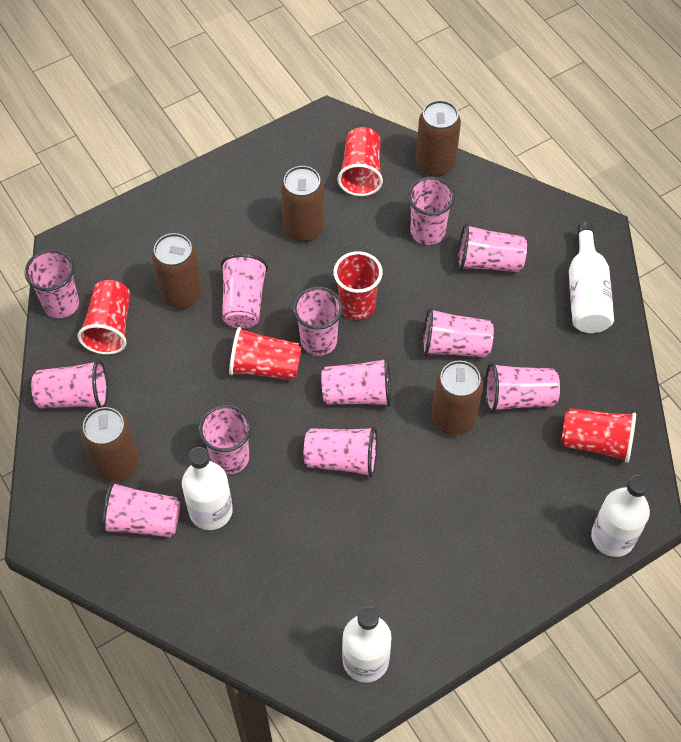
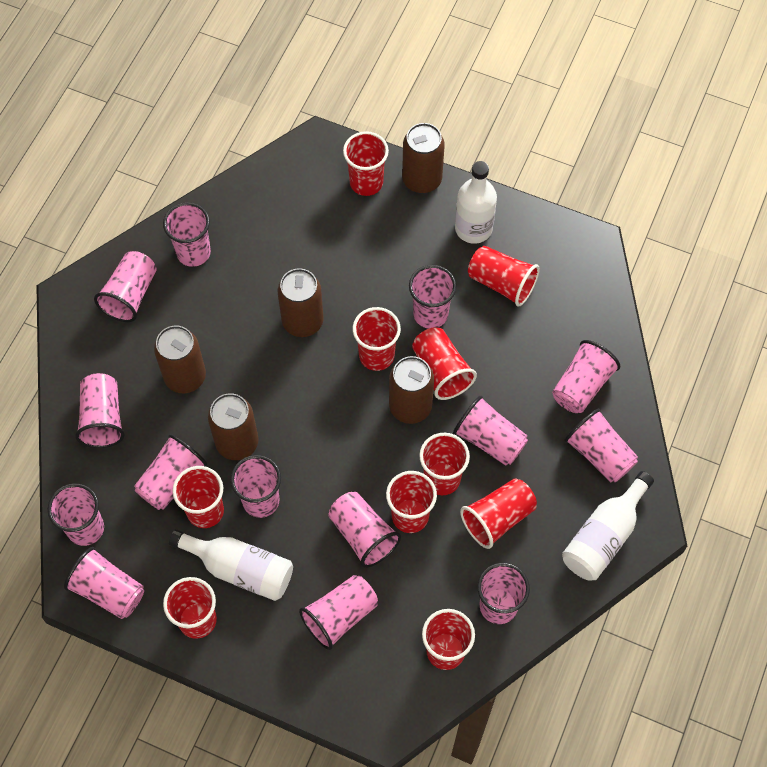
pink cup: [25,250,79,319] [31,360,108,408] [101,481,180,537] [199,405,252,474] [221,254,268,328] [293,287,343,356] [304,426,377,477] [321,357,391,407] [408,177,455,245] [422,308,494,357] [458,224,527,272] [485,363,560,413] = 12 -> [48,483,104,546] [64,547,144,619] [75,373,125,448] [94,251,157,322] [134,434,207,510] [163,202,211,267] [231,455,281,518] [299,575,378,650] [328,492,401,568] [409,265,456,329] [453,396,528,466] [478,563,530,624] [552,340,621,413] [564,408,638,482] = 14
red cup: [77,280,130,355] [229,327,302,380] [333,251,383,320] [338,127,383,196] [561,408,636,463] = 5 -> [163,577,217,639] [173,466,224,528] [343,131,389,196] [353,307,401,371] [386,471,437,533] [412,327,477,400] [419,433,470,495] [422,609,475,670] [460,478,537,549] [468,246,540,307] = 10
white bottle: [182,447,233,530] [342,607,392,683] [569,222,614,333] [591,475,650,557] = 4 -> [169,529,293,601] [455,161,497,244] [562,471,654,581] = 3

